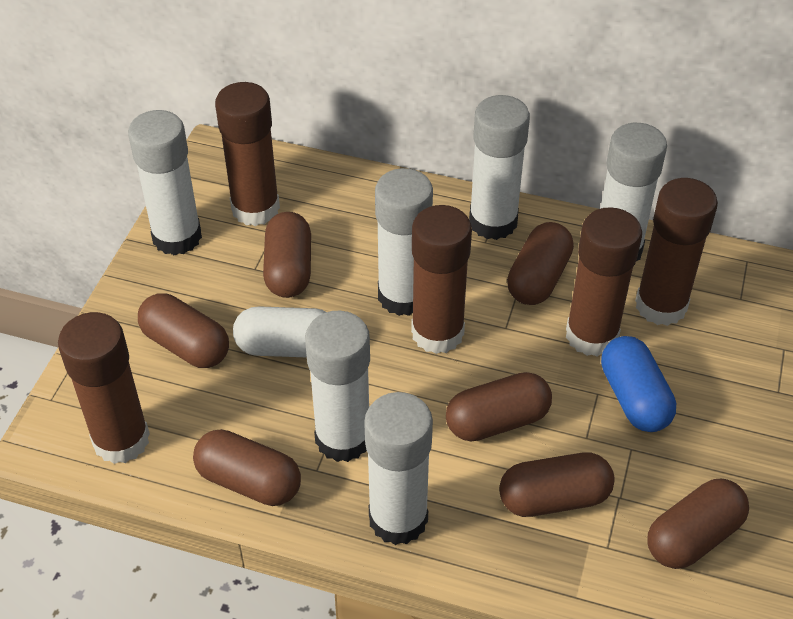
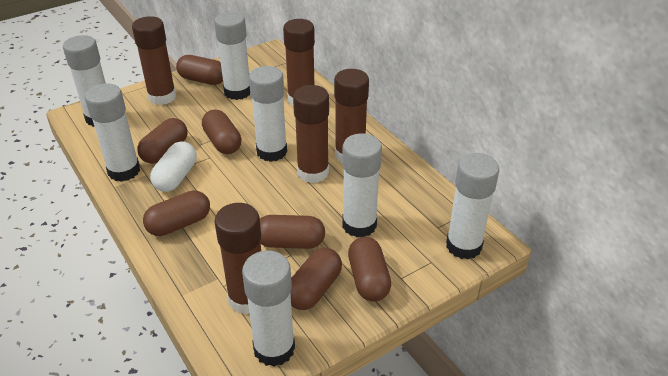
blue capsule: [601,336,676,432] = 1 -> none = 0
white glue stick: [128,110,202,256] [305,311,370,462] [364,392,433,545] [375,168,433,316] [469,95,530,240] [601,123,667,261] = 6 -> [63,35,106,127] [85,83,140,182] [214,12,250,100] [242,251,295,367] [249,66,287,162] [342,133,382,237] [446,153,500,259] = 7

